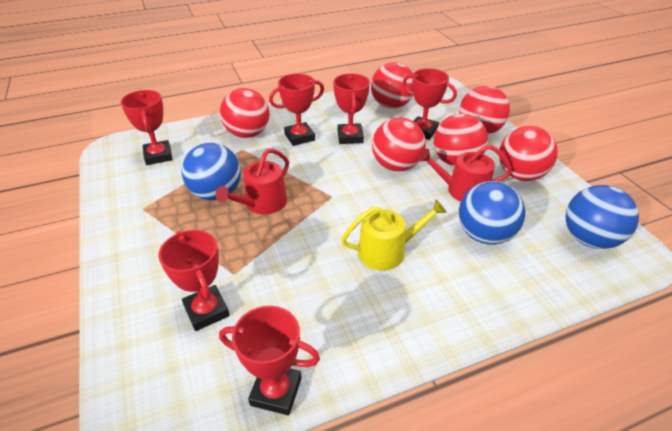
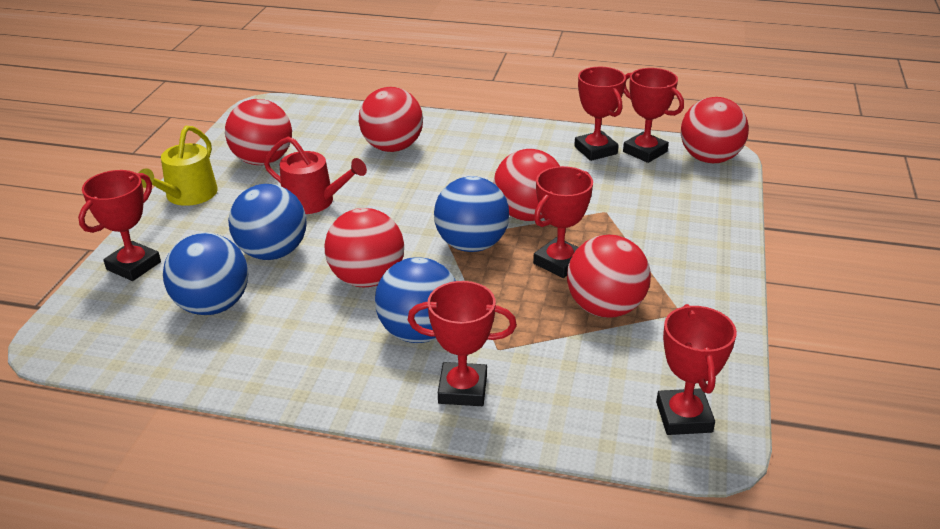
blue ball: [182,143,241,200] [459,181,525,244] [566,185,639,249] = 3 -> [163,233,248,315] [228,184,307,260] [375,257,456,343] [434,176,509,252] = 4
red watering can: [215,149,289,214] [418,145,512,202] = 2 -> [264,137,367,214] = 1

